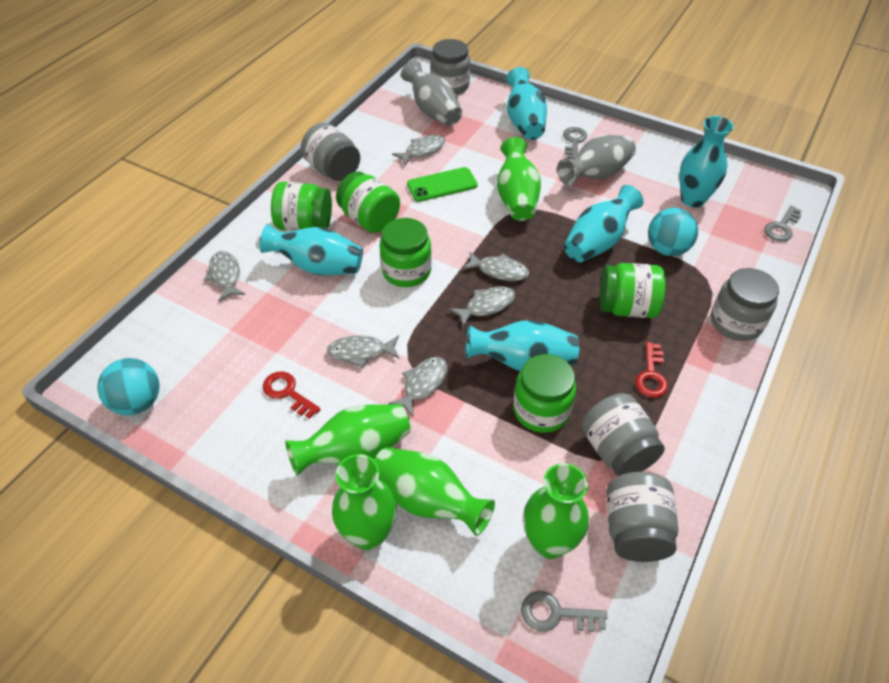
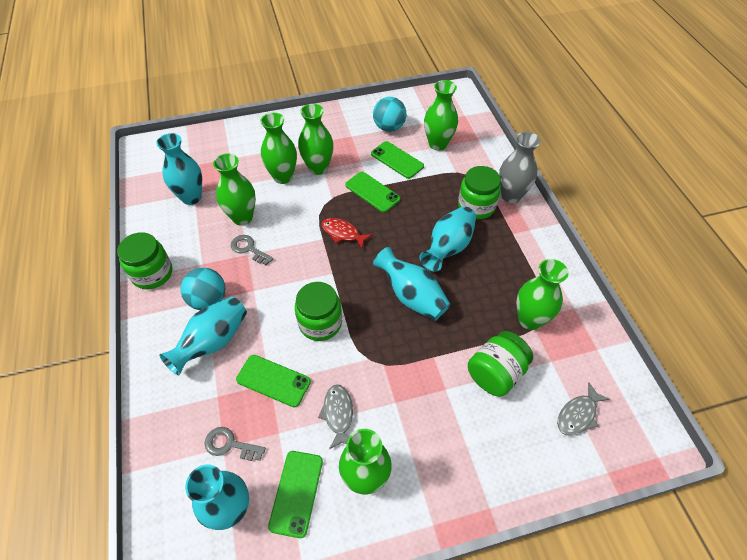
green jar: [271,182,332,231] [336,172,400,233] [380,218,432,287] [513,354,576,433] [600,263,666,318] = 5 -> [117,232,172,289] [295,282,342,341] [458,166,501,219] [468,331,533,396] = 4
green phone: [407,167,478,202] = 1 -> [236,355,311,407] [268,451,323,538] [345,172,400,213] [371,141,424,179] = 4
green vase: [285,404,411,476] [332,454,397,550] [374,447,495,536] [497,137,541,221] [523,463,589,559] = 5 -> [213,154,256,225] [260,113,297,184] [298,104,334,175] [339,429,392,495] [424,80,458,151] [516,259,569,330] = 6
grey fish: [204,251,245,301] [327,336,400,368] [388,357,447,417] [392,135,445,166] [449,287,515,327] [462,252,529,281] = 6 -> [318,384,353,449] [557,382,610,436] = 2
grey jar: [301,123,360,181] [430,39,470,95] [582,393,665,476] [606,472,678,562] [711,268,779,341] = 5 -> none = 0
grey key: [521,591,607,632] [563,127,587,160] [764,206,802,242] = 3 -> [205,427,266,461] [231,235,274,265] = 2
grey vase: [401,60,462,126] [557,135,636,185] = 2 -> [499,132,541,203] = 1
red fish: none = 0 -> [322,218,373,248] = 1
red key: [263,371,321,419] [635,342,668,398] = 2 -> none = 0

